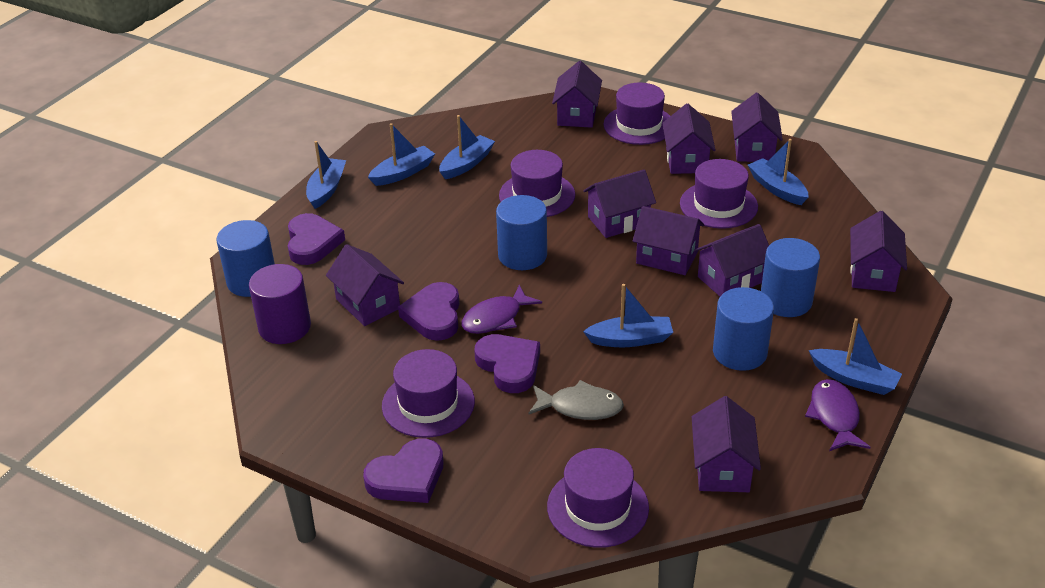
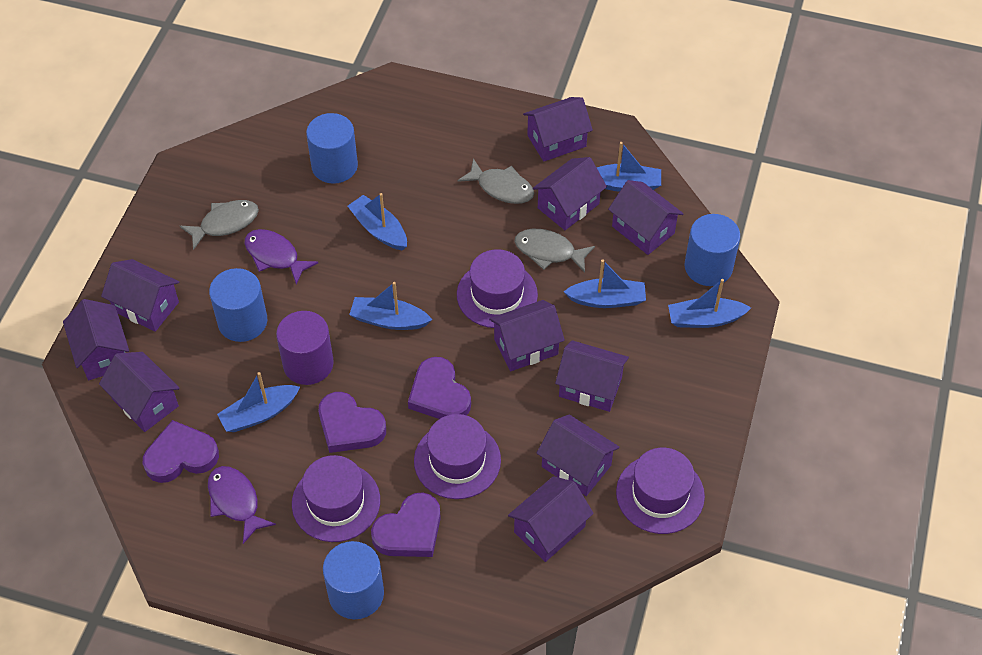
grey fish: [528,380,624,420] = 1 -> [180,200,259,250] [458,159,534,204] [515,229,595,272] = 3
purple hat: [382,349,475,438] [499,150,575,217] [547,448,649,548] [604,82,670,145] [680,159,758,229] = 5 -> [292,455,380,542] [414,414,501,499] [457,249,538,328] [616,448,705,534] = 4
purple house: [326,244,404,326] [552,61,602,128] [583,169,656,238] [633,206,704,275] [662,103,716,174] [692,396,761,492] [694,224,769,296] [731,93,783,162] [850,211,907,292] = 9 -> [63,299,129,380] [99,352,180,432] [101,259,179,332] [489,300,565,371] [508,476,594,562] [523,97,593,162] [533,157,607,230] [537,415,619,496] [555,340,629,412] [608,180,684,255] = 10

